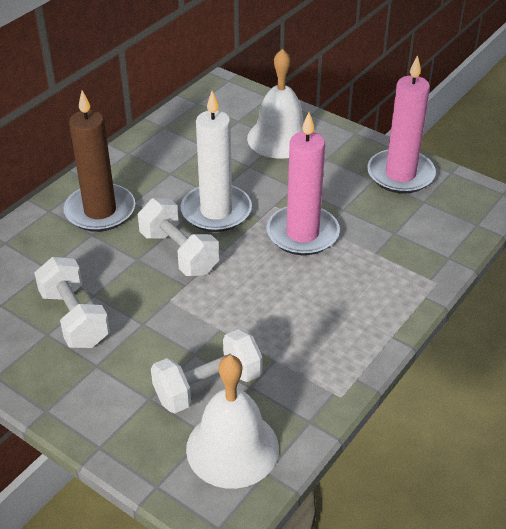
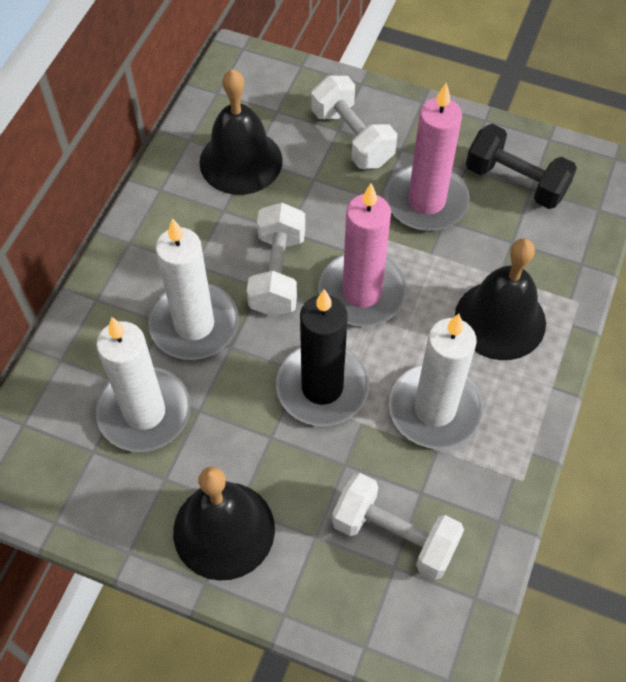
black bell: none = 0 -> [173,467,275,581] [199,69,282,195] [455,239,546,360] = 3
black candle: none = 0 -> [276,289,369,426] = 1
black dumbbell: none = 0 -> [466,124,577,209] = 1
brown candle: [64,91,135,232] = 1 -> none = 0
white bell: [186,355,279,489] [247,49,304,159] = 2 -> none = 0
white candle: [181,91,252,232] = 1 -> [96,317,191,452] [148,218,239,360] [389,314,483,449] = 3

